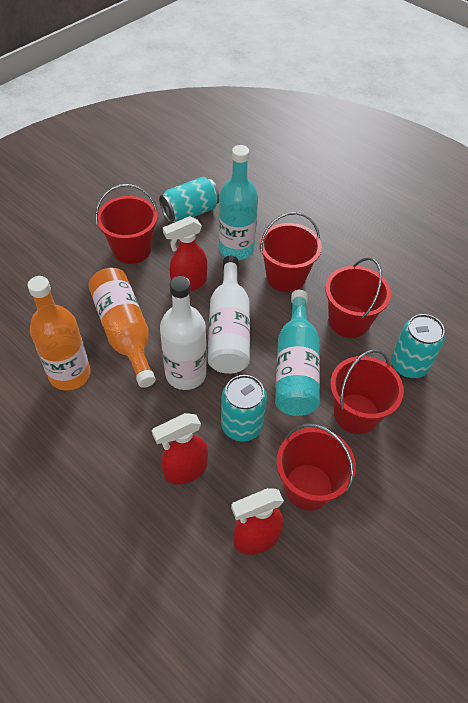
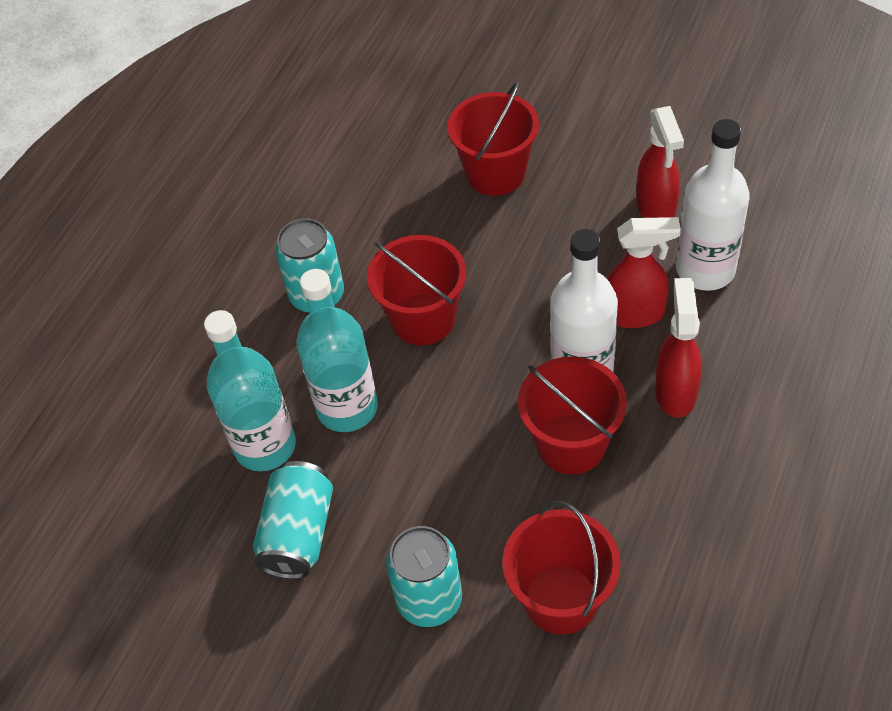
orange bottle: [28,276,90,390] [88,268,156,388] = 2 -> none = 0
red bucket: [95,184,158,264] [260,212,322,292] [277,424,356,511] [325,257,391,338] [330,349,404,434] = 5 -> [367,235,466,345] [447,82,539,196] [502,501,621,635] [518,356,627,474] = 4

